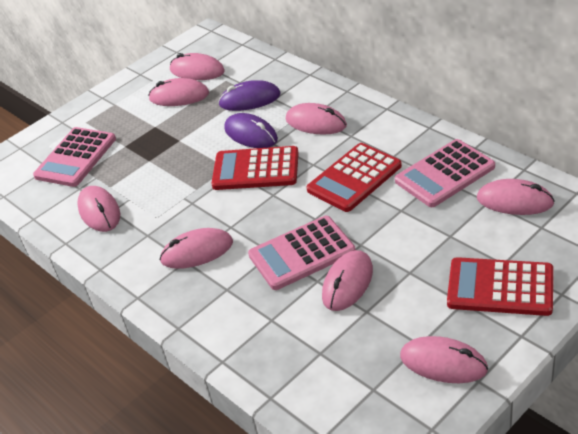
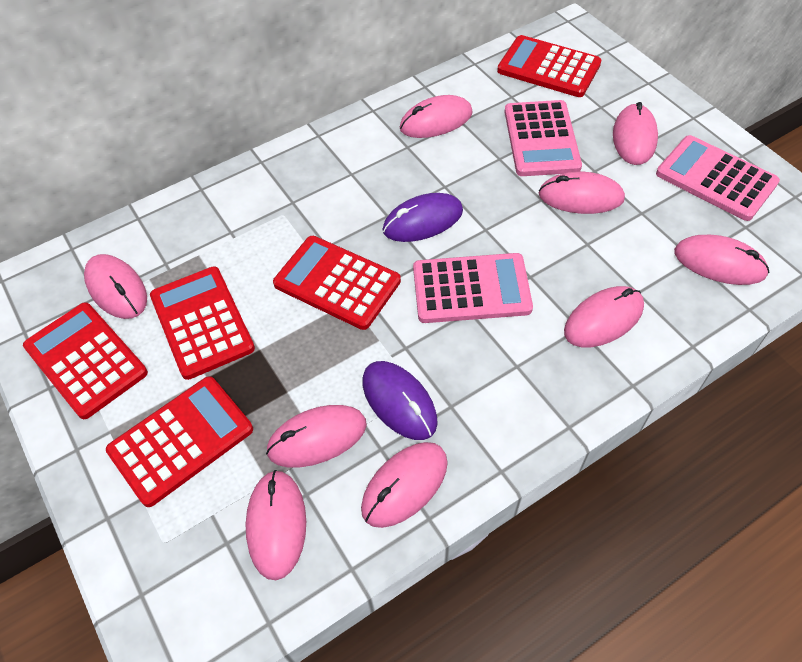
pink mouse: [77,186,120,232] [148,78,209,106] [159,228,233,269] [170,53,225,80] [286,103,347,135] [322,250,373,311] [400,336,488,383] [477,179,555,215] = 8 -> [84,254,147,319] [246,470,306,580] [266,405,367,468] [361,442,448,528] [400,95,473,138] [539,172,625,214] [564,286,644,347] [613,102,658,165] [674,235,769,285] = 9
red calculator: [211,146,299,190] [307,143,402,212] [447,257,553,316] = 3 -> [23,302,148,419] [106,376,253,507] [150,266,255,380] [273,236,401,330] [497,35,601,97] = 5

